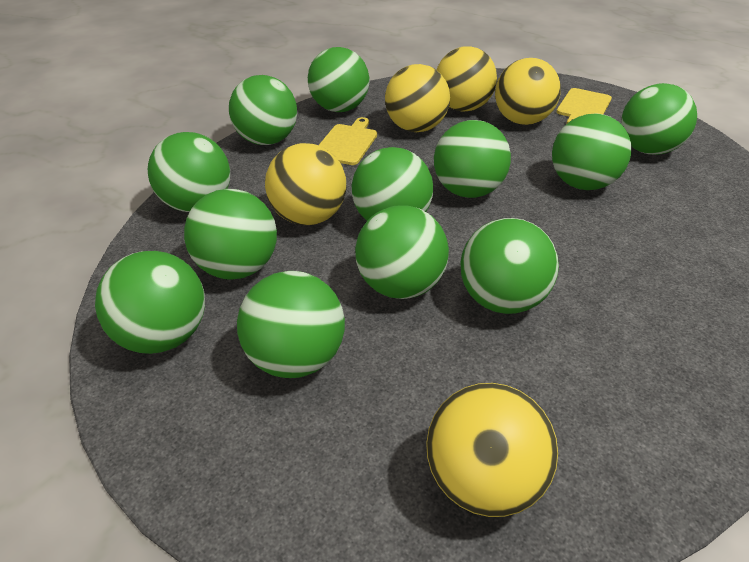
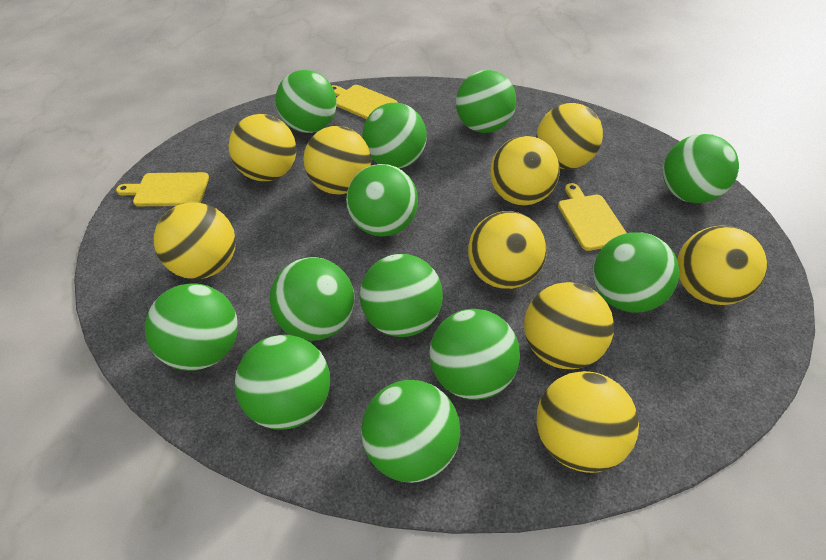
yellow ball: [265,143,347,225] [385,64,450,132] [426,383,558,517] [437,46,497,111] [495,58,561,125] = 5 -> [154,202,236,279] [229,114,296,181] [303,126,371,194] [468,211,547,289] [490,136,560,205] [524,282,614,369] [536,103,603,169] [537,371,639,473] [677,225,767,305] = 9
yellow cutting board: [319,117,377,165] [557,88,612,123] = 2 -> [116,172,209,206] [332,85,398,119] [558,183,627,251] = 3

